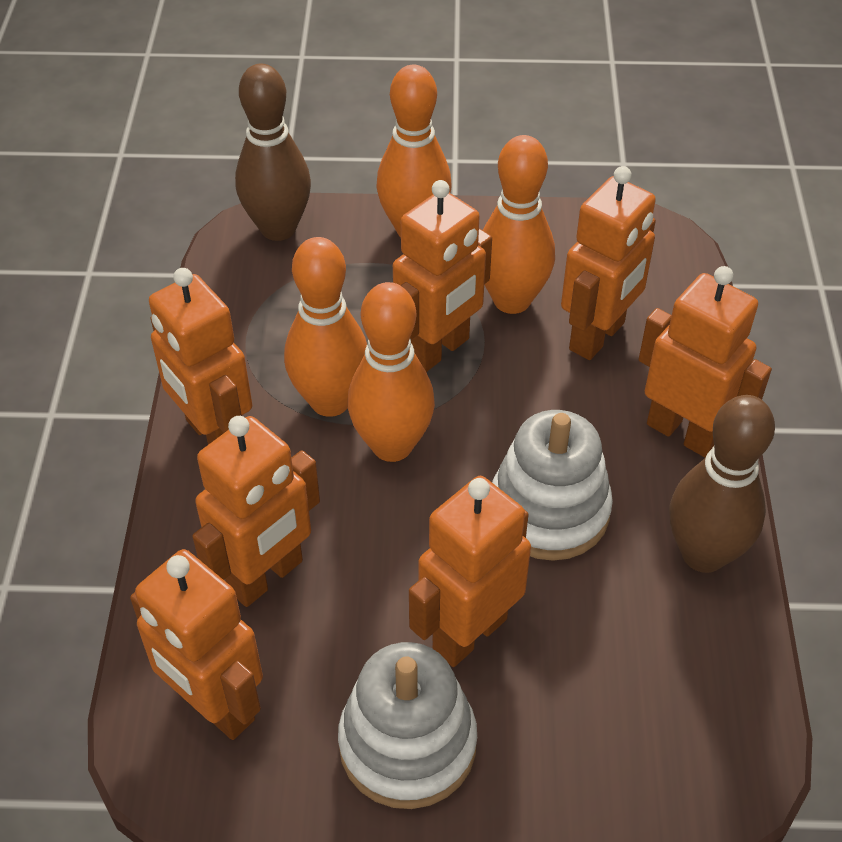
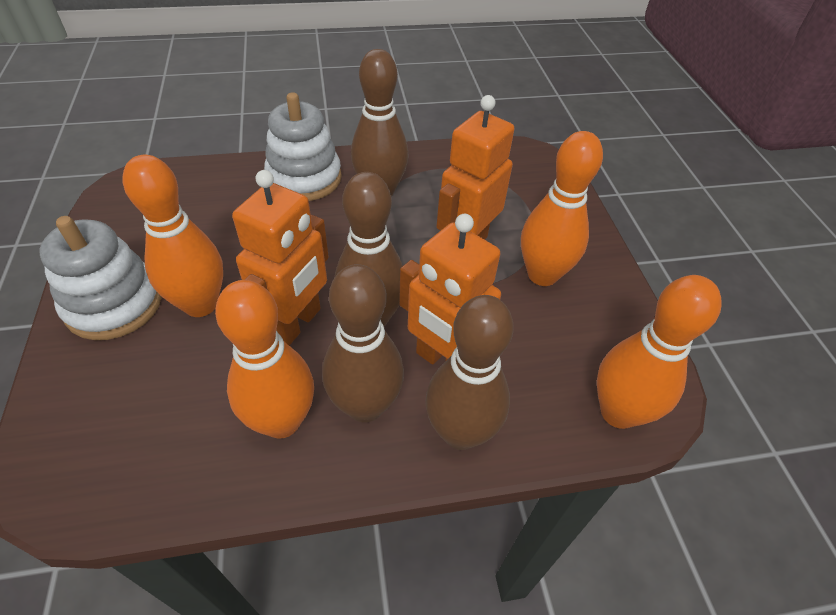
brown bowling pin: [235,63,311,241] [670,395,775,573] = 2 -> [322,264,404,423] [335,172,403,326] [351,49,409,197] [425,295,514,450] = 4
orange robot: [130,549,263,740] [149,268,252,445] [192,416,320,607] [393,180,492,372] [409,476,531,667] [561,166,656,360] [639,266,772,458] = 7 -> [232,170,329,346] [399,214,501,364] [436,95,514,240] = 3

